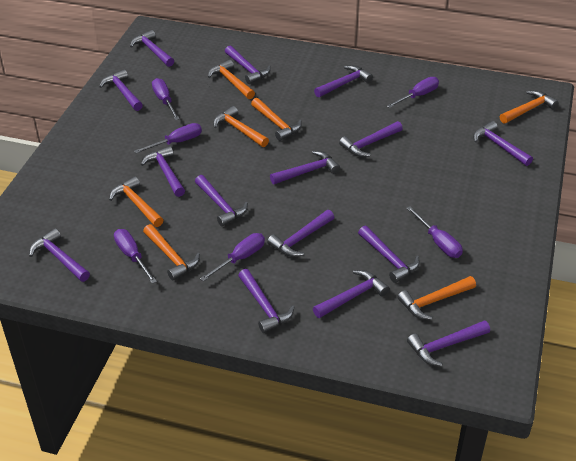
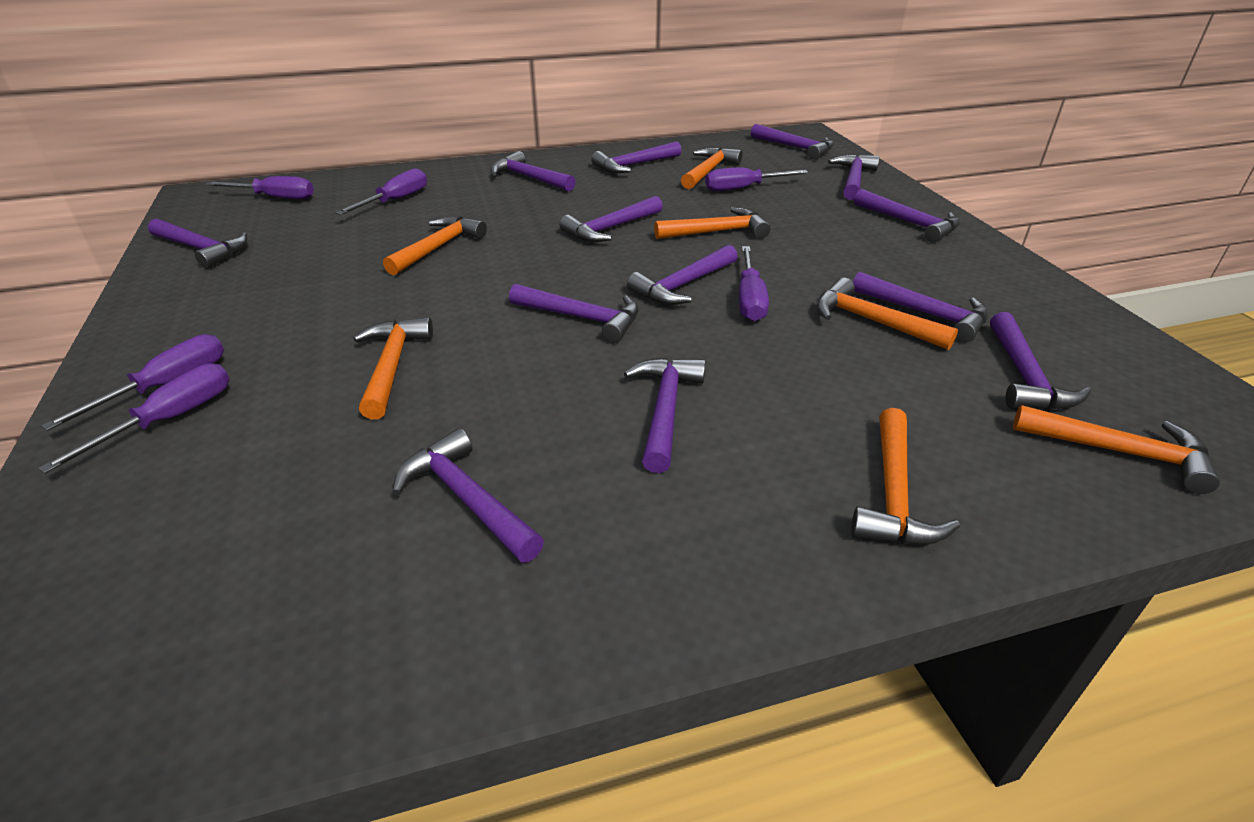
purple hammer: [29,228,90,282] [99,69,143,111] [130,30,174,67] [141,146,185,197] [195,175,248,227] [225,46,271,84] [238,269,294,333] [267,210,334,257] [270,151,340,184] [313,270,389,318] [314,65,373,97] [339,121,403,157] [358,226,420,283] [407,320,490,367] [473,121,533,166] = 15 -> [148,219,247,269] [392,428,544,563] [491,151,575,191] [509,284,638,343] [560,196,663,242] [591,141,682,173] [624,357,706,473] [627,245,738,305] [751,124,834,160] [828,154,880,200] [853,272,988,342] [854,189,960,242] [990,312,1091,410] = 13

